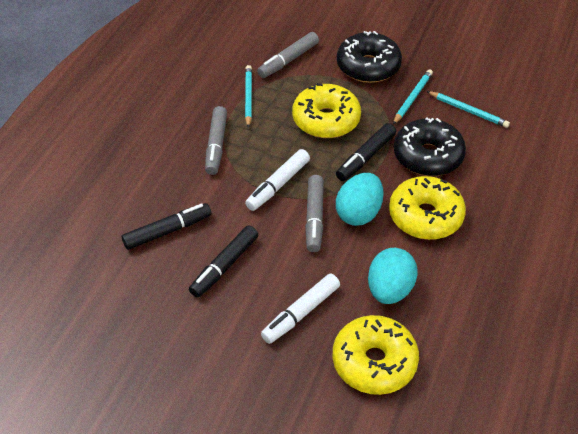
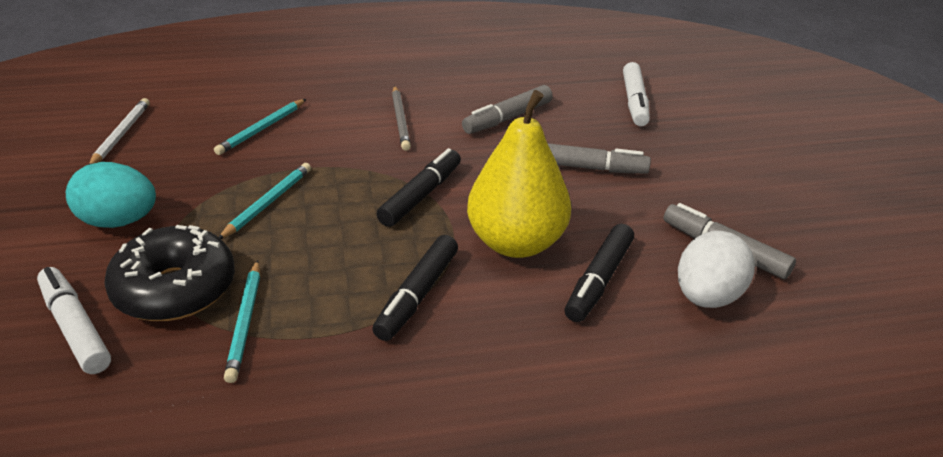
black donut: [337,31,402,83] [394,117,466,176] = 2 -> [104,225,235,321] = 1
grey pencil: none = 0 -> [392,86,411,151] = 1
turquoise egg: [336,173,384,226] [368,248,418,304] = 2 -> [66,162,156,228] = 1
white egg: none = 0 -> [678,231,755,308] = 1
white pencil: none = 0 -> [89,98,150,165] = 1
yellow donut: [292,83,361,138] [333,315,419,395] [389,176,466,240] = 3 -> none = 0
yellow pear: none = 0 -> [467,90,571,258] = 1

